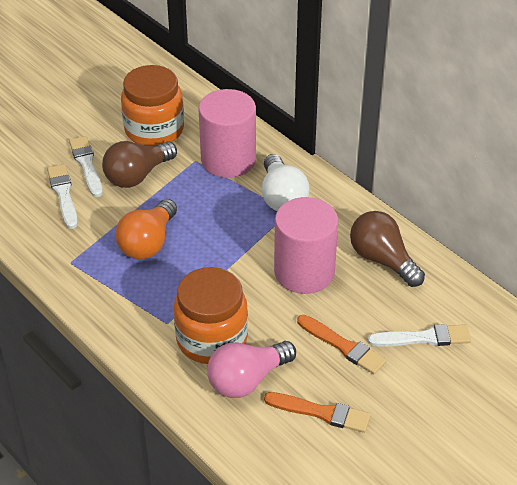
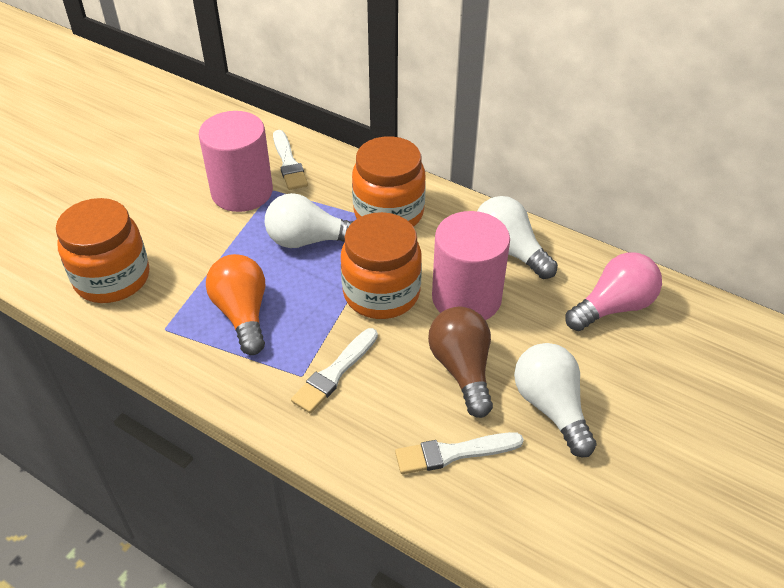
brown light bulb: [102,141,177,188] [350,211,425,287] = 2 -> [428,307,493,418] = 1
orange brush: [264,392,371,433] [297,315,387,374] = 2 -> none = 0
orange jar: [121,65,184,146] [174,267,248,364] = 2 -> [56,198,149,303] [341,212,422,319] [352,136,426,227] = 3
white light bulb: [262,154,310,211] = 1 -> [265,193,354,248] [477,196,558,279] [514,343,597,457] = 3

